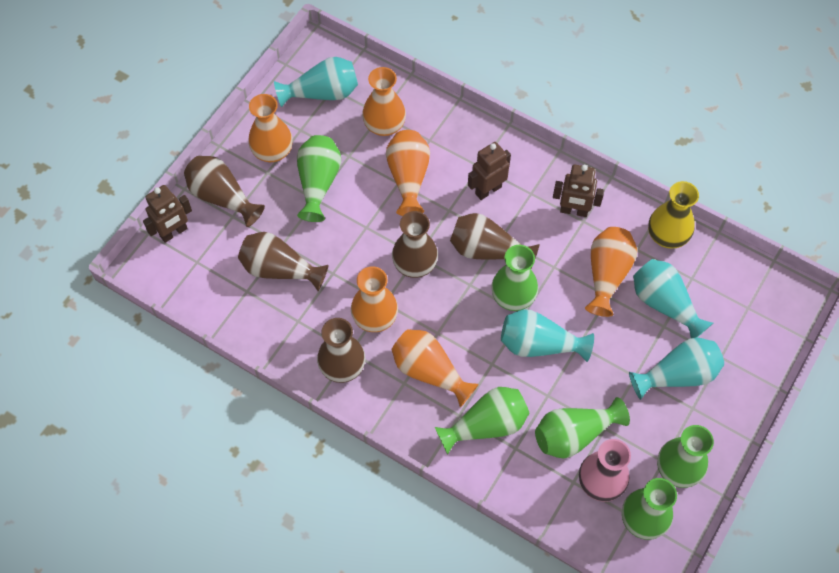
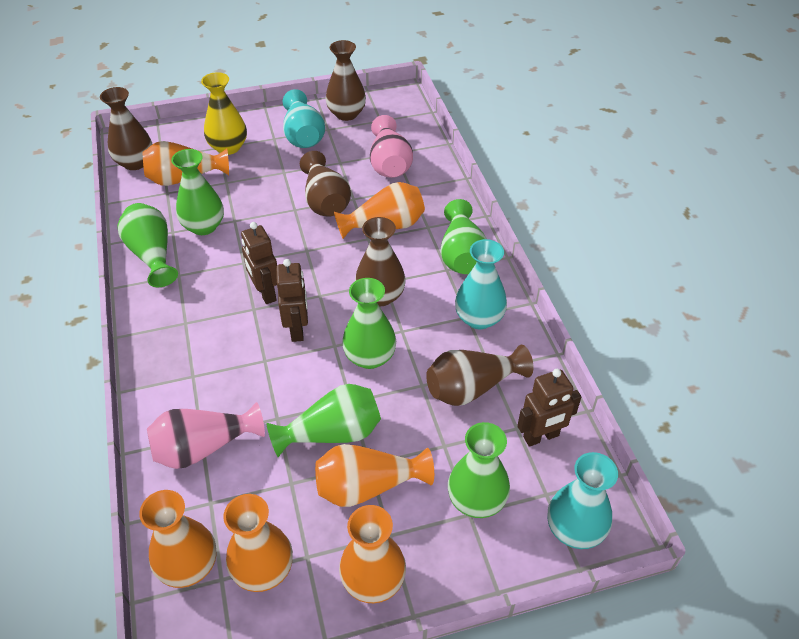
pink vase: [579,439,631,502] = 1 -> [147,402,265,469] [370,115,413,178] = 2
turquoise vase: [274,57,358,107] [501,309,594,362] [629,337,724,400] [633,259,713,338] = 4 -> [283,89,325,148] [455,239,507,329] [547,452,618,549] = 3

